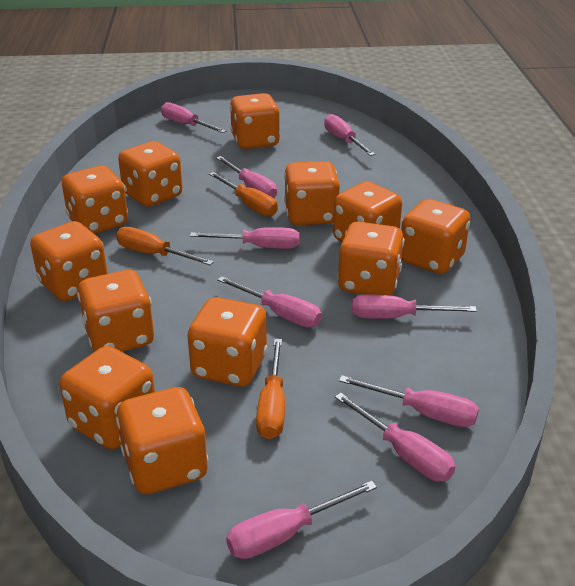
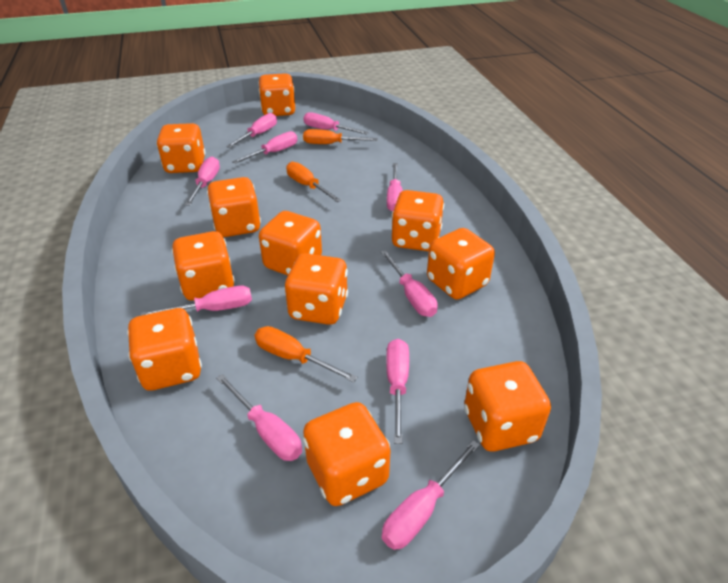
orange dice: [30,221,108,301] [60,346,155,449] [62,165,128,234] [77,270,154,352] [116,387,208,494] [118,141,183,207] [187,297,268,387] [230,93,280,149] [284,161,340,225] [333,181,402,242] [337,222,404,296] [401,199,470,274] = 12 -> [127,308,202,391] [156,123,206,173] [172,231,235,301] [207,177,261,237] [258,73,295,116] [259,211,322,276] [285,253,348,325] [303,402,391,506] [392,190,444,251] [427,228,495,300] [464,361,551,452] = 11
pink screwdriver: [161,102,227,133] [190,227,299,249] [216,156,277,198] [217,276,322,327] [226,481,377,559] [324,114,375,156] [335,393,455,481] [339,375,479,427] [352,294,477,319] = 9 -> [140,286,252,316] [185,157,220,206] [216,374,302,461] [226,113,277,148] [232,131,298,164] [303,112,369,135] [380,250,438,317] [382,440,480,550] [386,339,409,444] [387,163,403,212] = 10

